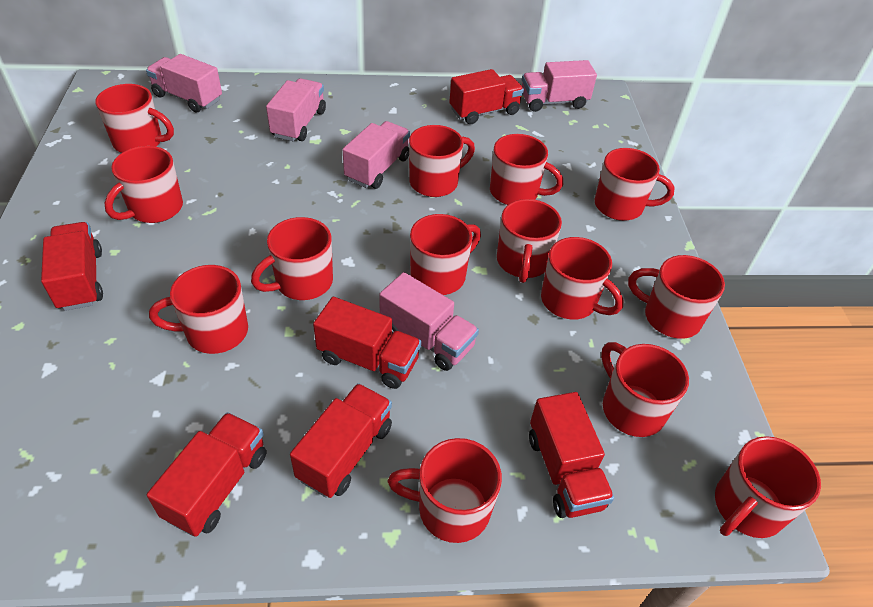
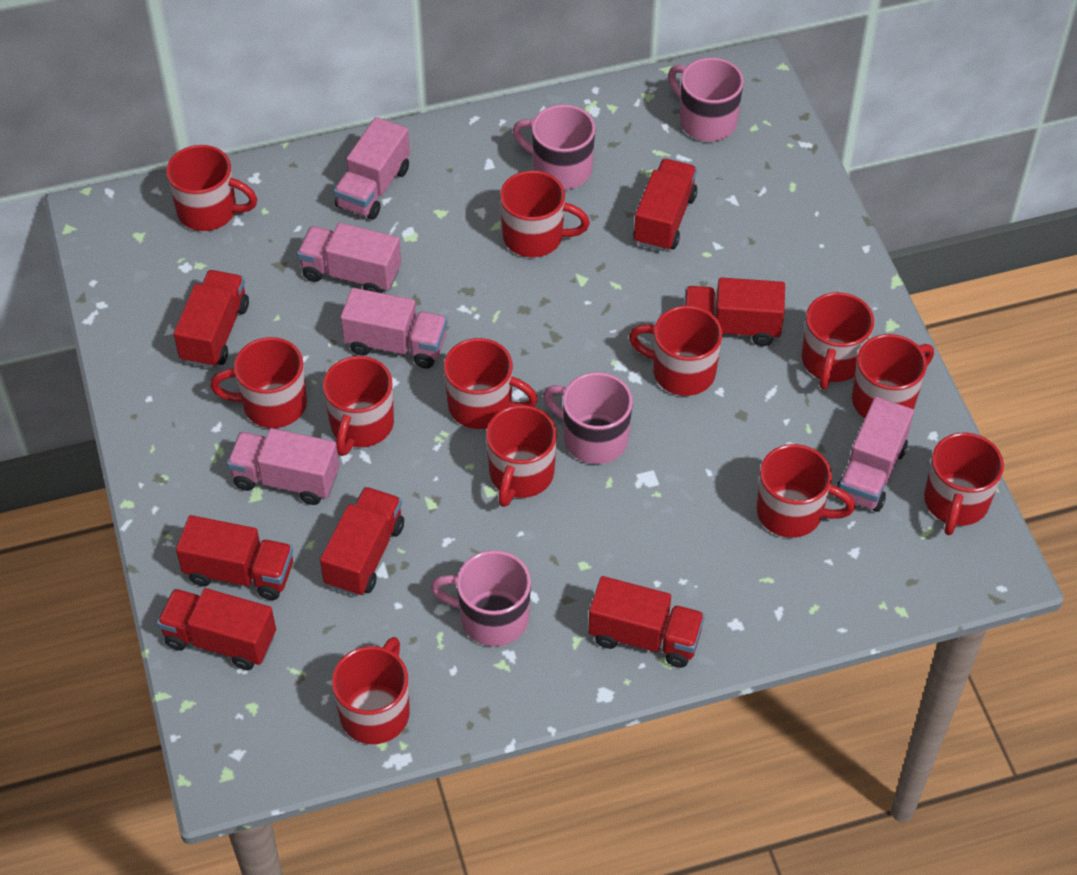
pink mug: none = 0 -> [430,550,531,646] [513,104,595,190] [543,372,633,464] [668,57,744,141] = 4
red mug: [96,84,174,153] [105,146,183,223] [149,265,248,354] [251,217,333,300] [387,438,502,543] [409,125,475,197] [410,214,481,295] [490,134,563,205] [497,199,562,283] [541,237,623,320] [595,148,674,221] [601,342,689,437] [628,255,725,339] [715,436,821,538] = 14 -> [166,145,257,231] [210,337,307,428] [323,356,394,456] [332,637,410,744] [444,338,538,429] [486,405,557,507] [500,170,590,257] [629,306,722,396] [757,444,855,538] [802,292,874,389] [852,334,934,418] [924,433,1004,535] = 12
red truck: [41,222,103,311] [147,412,266,537] [290,383,392,498] [313,297,421,389] [449,69,524,124] [529,392,614,518] = 6 -> [157,588,276,670] [174,270,249,368] [176,515,293,600] [320,487,404,596] [588,576,705,668] [633,159,697,251] [684,278,785,346] = 7

